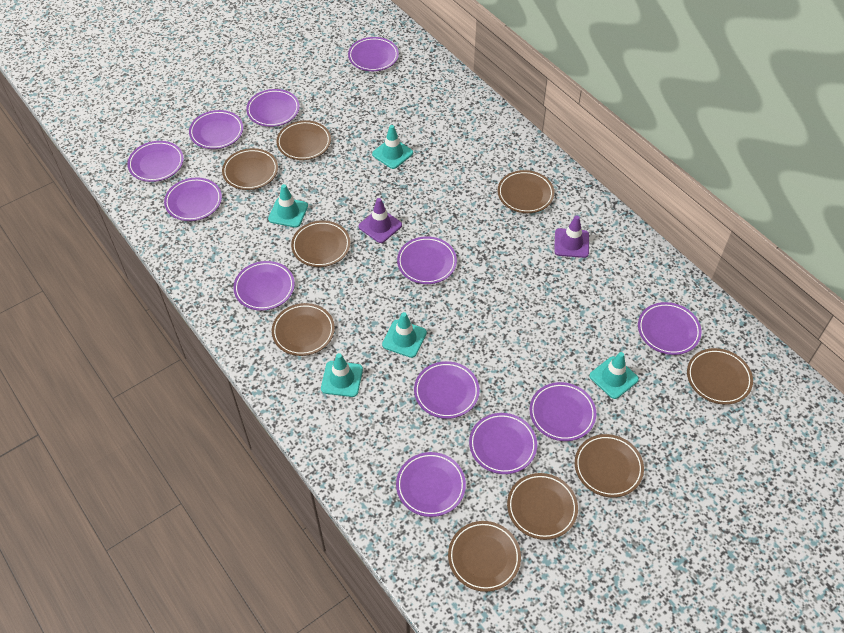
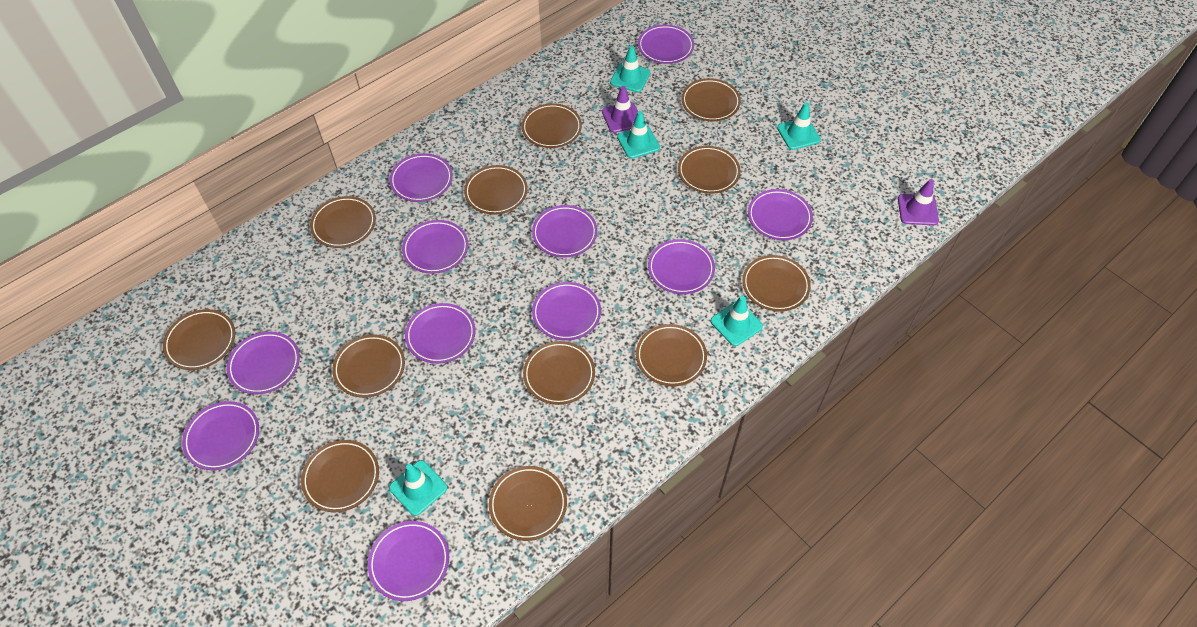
brown plate: [222,148,278,190] [272,303,335,356] [277,120,331,160] [291,220,350,267] [448,521,521,592] [498,170,554,213] [507,473,578,540] [575,434,644,498] [687,348,753,405] = 9 -> [163,309,235,370] [301,440,379,512] [310,196,376,248] [332,335,405,398] [464,165,528,214] [489,466,567,541] [522,103,582,148] [523,341,595,405] [636,324,707,386] [678,146,740,194] [682,78,741,121] [742,255,811,312] = 12
purple plate: [127,141,184,182] [164,178,222,221] [189,110,243,149] [233,261,295,311] [246,89,300,127] [348,37,399,71] [396,452,466,517] [397,236,457,284] [414,361,480,419] [469,413,537,474] [530,382,596,441] [638,302,702,355] = 12 -> [182,401,259,470] [227,332,300,394] [368,521,449,601] [389,154,453,202] [402,220,468,274] [405,303,476,364] [532,205,597,258] [532,282,601,341] [638,25,694,64] [648,239,715,294] [748,189,813,240] = 11

